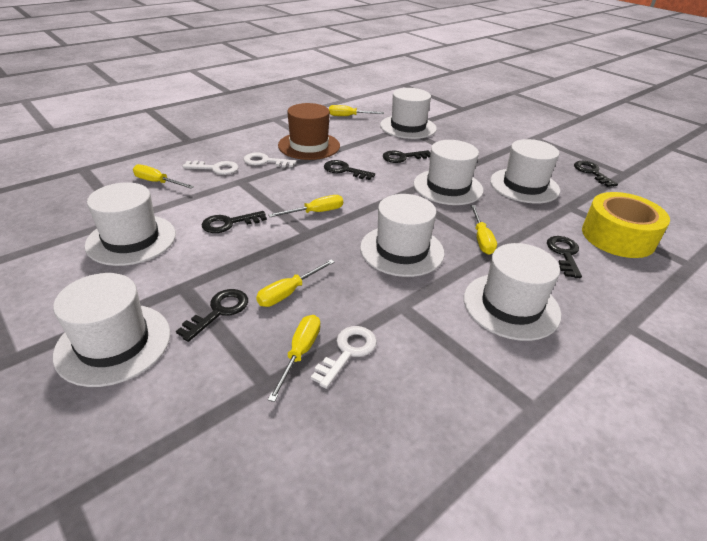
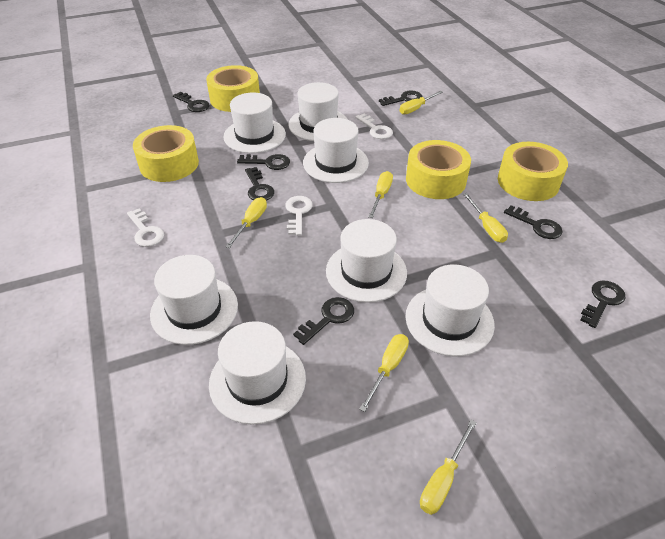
black key: [176,289,248,342] [202,211,267,233] [324,160,375,180] [383,150,430,163] [547,236,582,278] [574,161,618,187] = 6 -> [173,92,210,112] [237,154,290,170] [245,167,274,201] [293,297,354,345] [379,90,422,106] [504,205,562,239] [580,280,625,328] = 7
brown hat: [278,103,340,160] = 1 -> none = 0
yellow tape: [582,192,670,258] = 1 -> [133,125,199,182] [206,65,260,112] [406,140,471,199] [498,142,568,201] = 4

